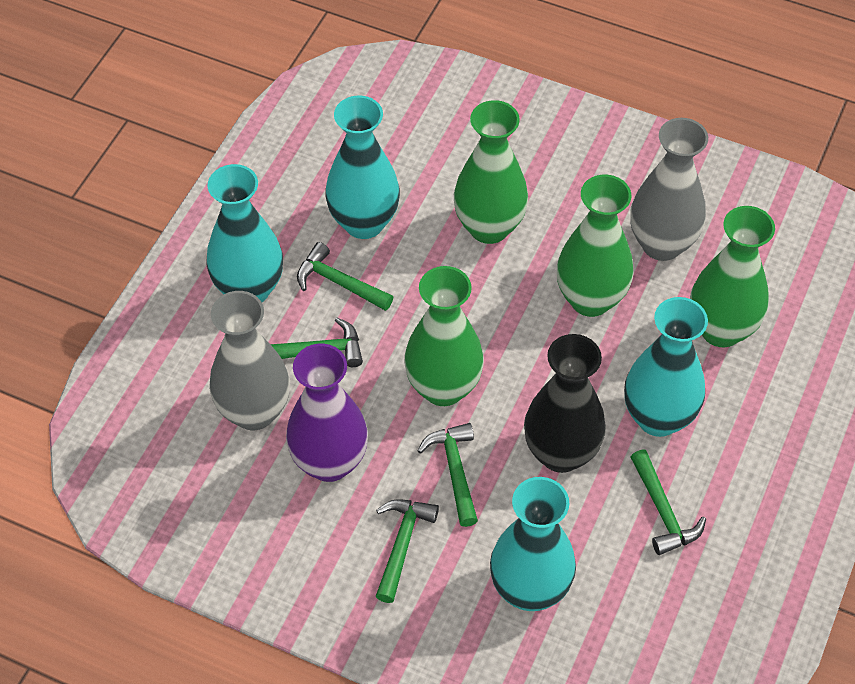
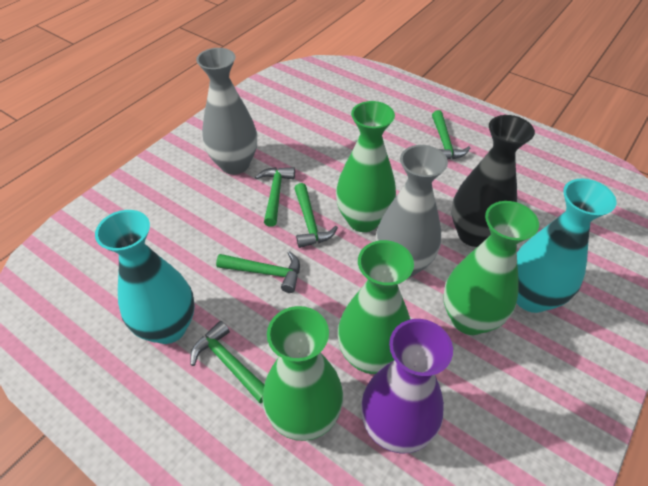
turquoise vase: [206,164,283,302] [325,96,400,239] [490,477,576,611] [624,297,708,437] = 4 -> [95,210,195,344] [517,179,617,313] = 2

